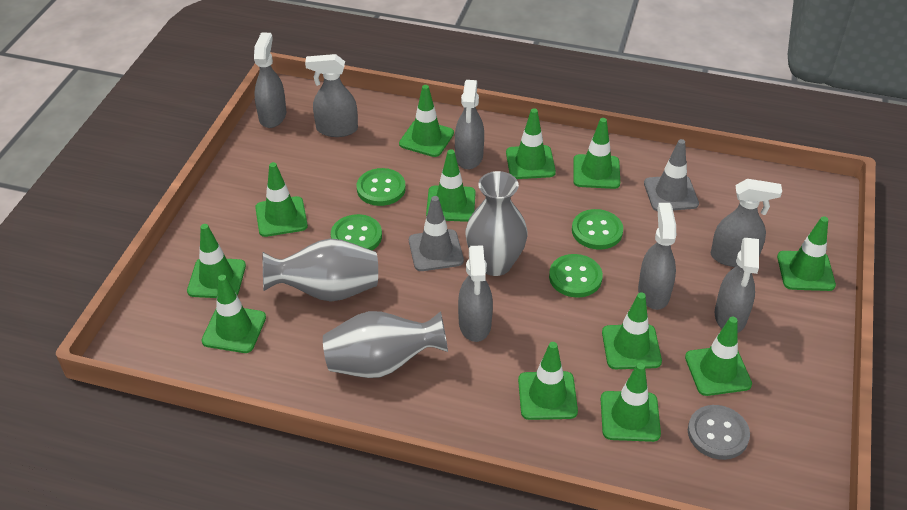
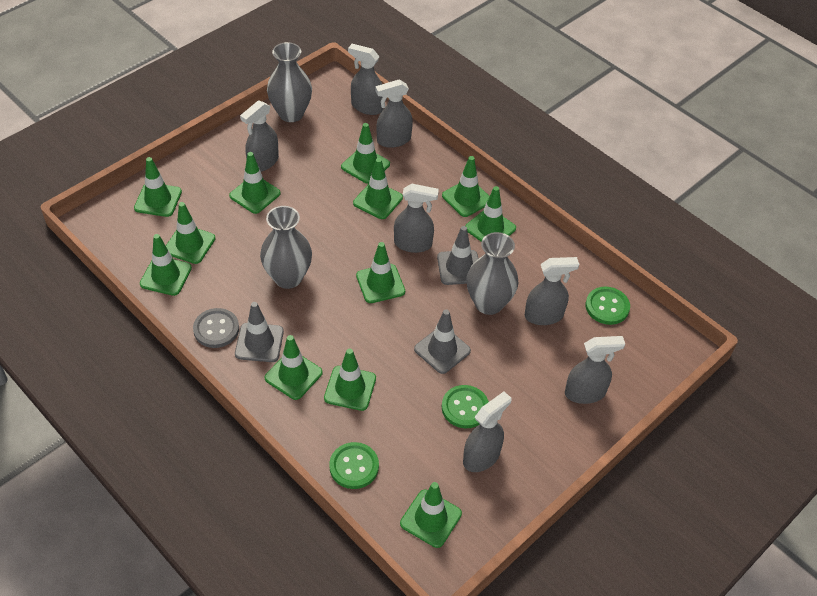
green button: [331,214,382,250] [357,168,406,206] [549,254,603,298] [572,209,623,250] = 4 -> [329,442,379,489] [442,385,489,428] [586,287,630,325] = 3
grey traffic cone: [409,196,464,271] [644,139,699,211] = 2 -> [235,302,284,362] [414,310,471,374] [437,226,478,285] = 3

